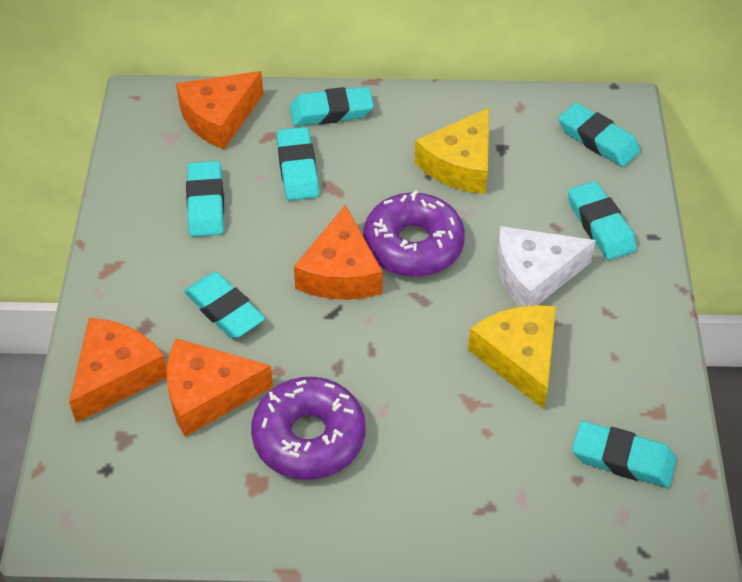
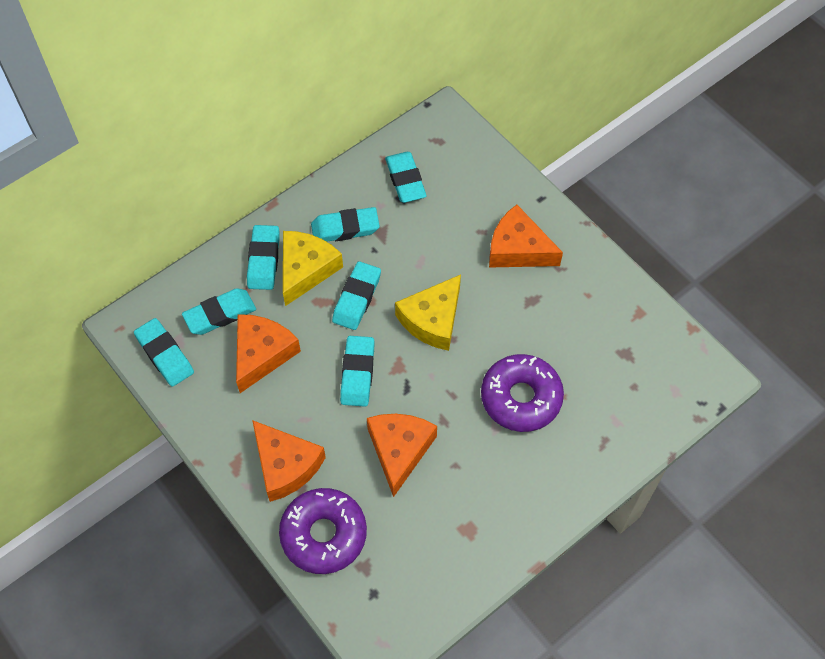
white cheese: [497,226,596,307] = 1 -> none = 0

